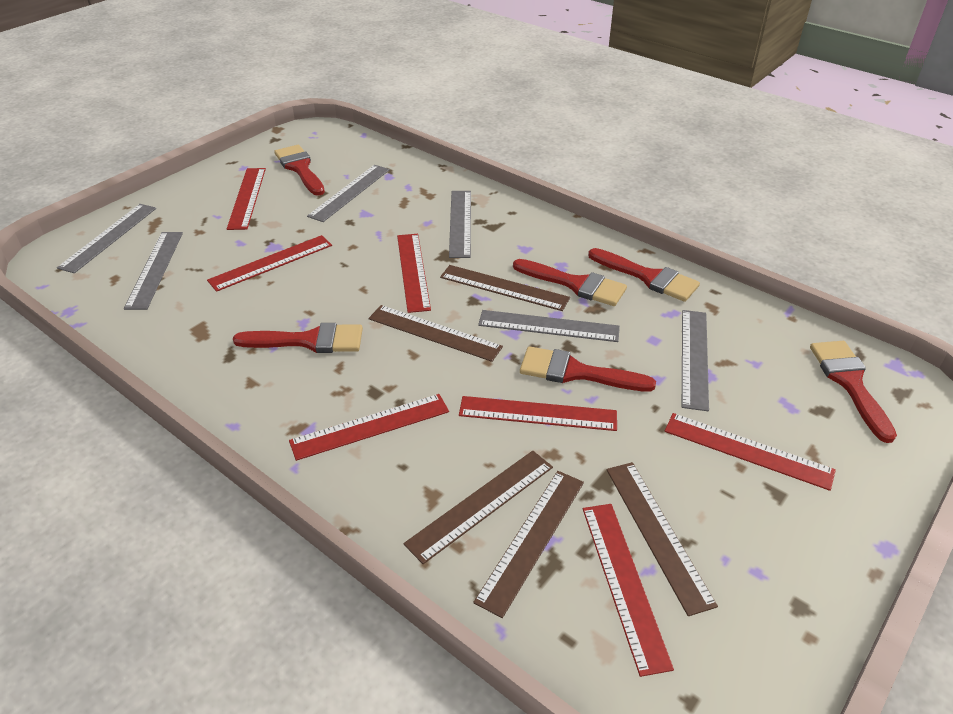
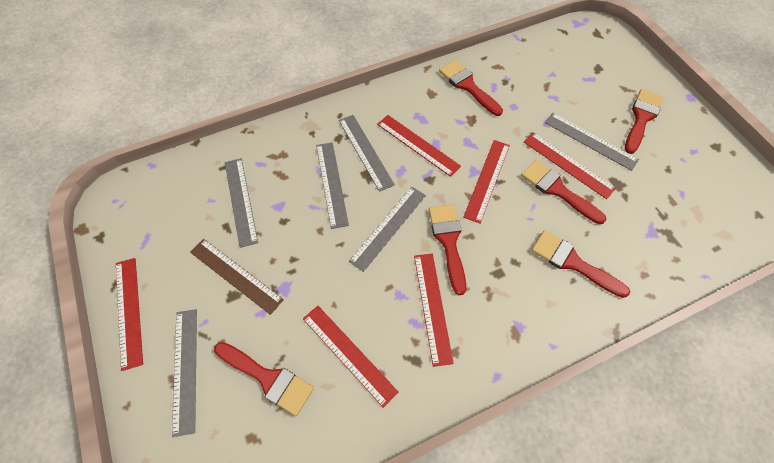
brown ruler: [369,305,503,362] [403,451,553,564] [440,265,570,311] [473,471,584,618] [607,462,718,616] = 5 -> [190,239,284,315] = 1
red ruler: [207,235,332,292] [227,168,266,230] [289,394,449,461] [397,234,431,313] [459,396,617,431] [583,504,674,677] [665,413,836,491] = 7 -> [116,258,143,371] [303,306,399,408] [377,115,461,177] [414,254,454,367] [463,140,510,223] [524,132,616,199] = 6

